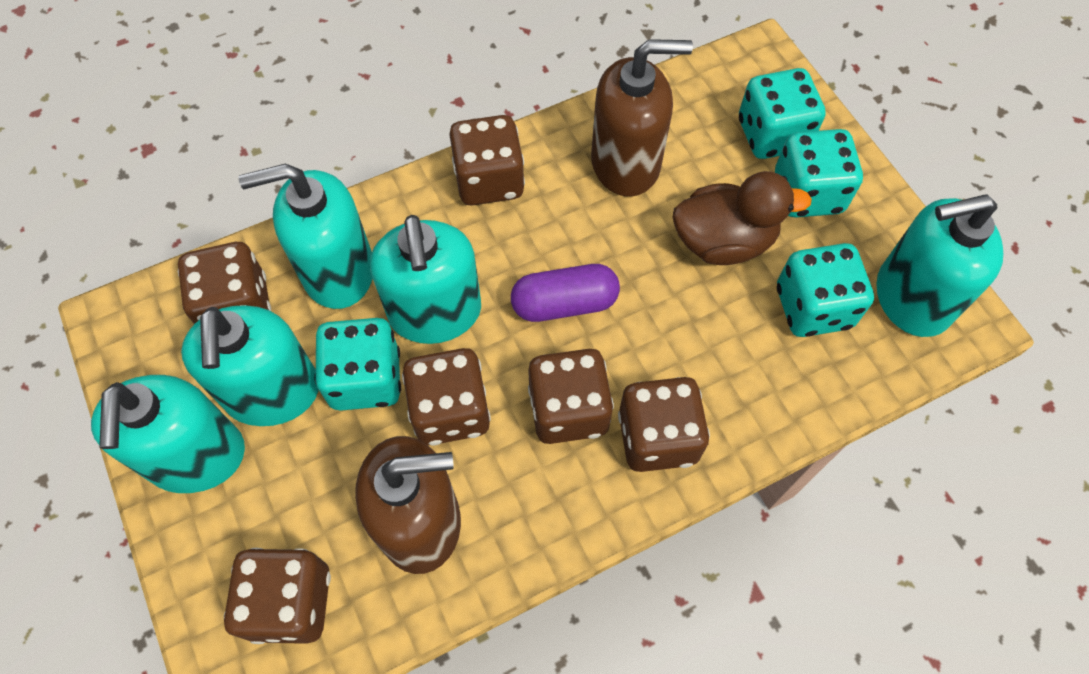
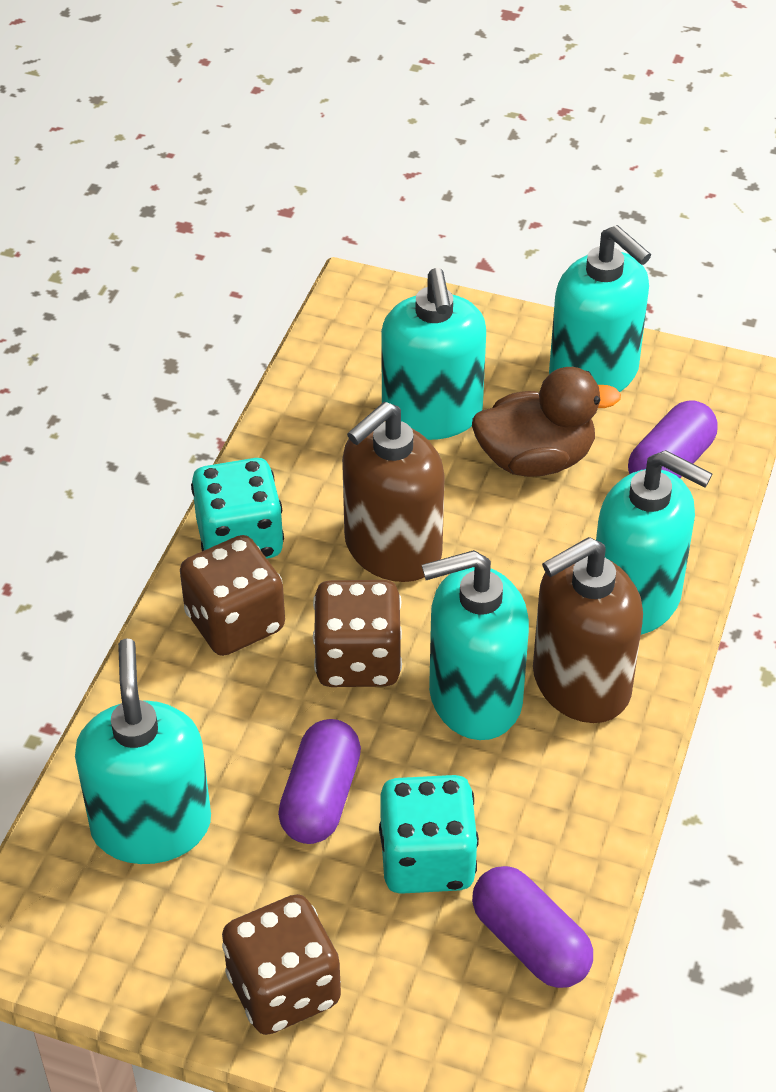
brown dice: [178,242,271,324] [224,548,331,644] [402,348,491,446] [449,115,525,206] [528,349,614,444] [618,377,710,472] = 6 -> [180,535,285,656] [222,894,341,1035] [313,580,402,687] = 3
purple capsule: [511,264,620,322] = 1 -> [278,719,361,844] [472,866,593,988] [628,400,718,478] = 3
turquoise dice: [314,318,401,411] [739,68,826,159] [775,129,863,218] [777,243,874,337] = 4 -> [191,458,284,559] [379,775,479,894] = 2

